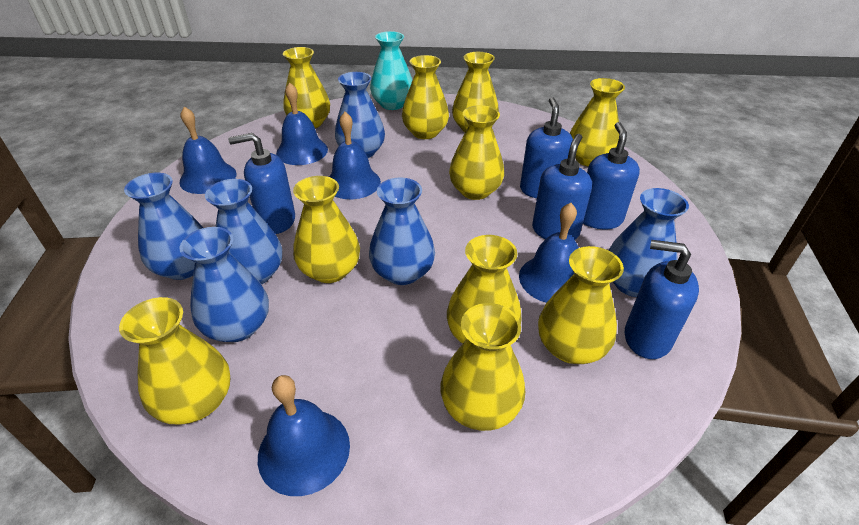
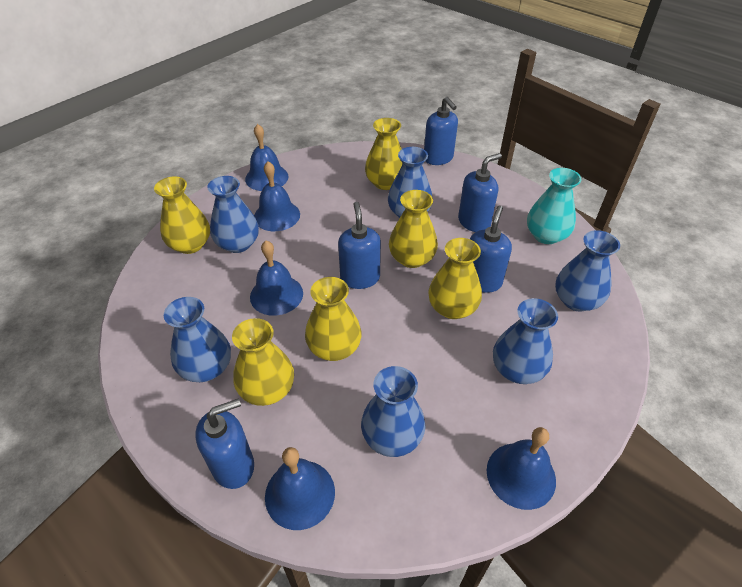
yellow vase: [119,297,230,424] [283,47,330,128] [293,176,360,283] [402,55,449,139] [440,303,525,431] [447,235,522,344] [449,105,504,200] [452,52,499,132] [538,246,624,364] [570,78,625,167] = 10 -> [154,176,210,254] [232,318,294,406] [305,277,362,361] [365,118,403,190] [389,190,438,268] [428,238,482,319] = 6

